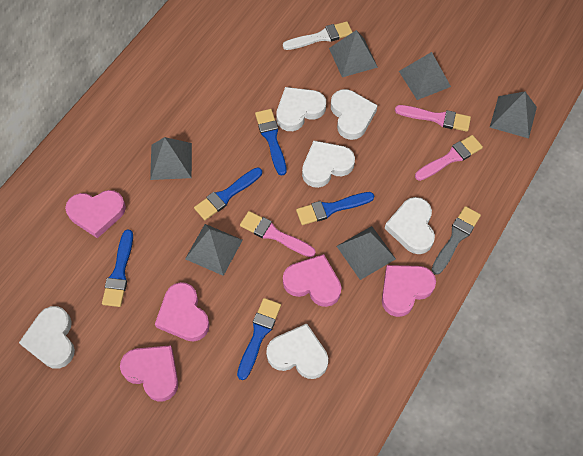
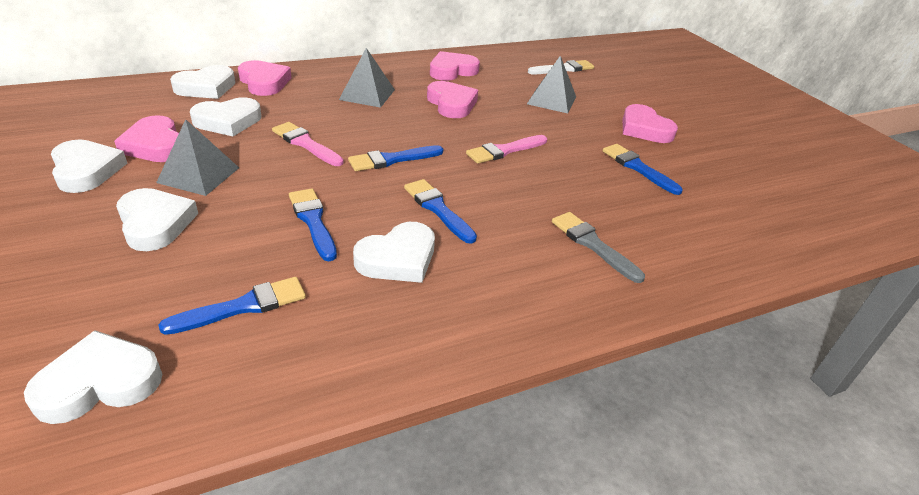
grey pyramid: [150,137,192,180] [185,224,243,276] [329,30,378,77] [337,226,396,280] [399,52,451,100] [490,91,537,139] = 6 -> [156,119,239,196] [339,48,395,108] [527,56,576,113] = 3
pink brush: [240,211,316,257] [395,105,471,132] [415,135,483,181] = 3 -> [272,122,344,166] [466,135,547,164] = 2

